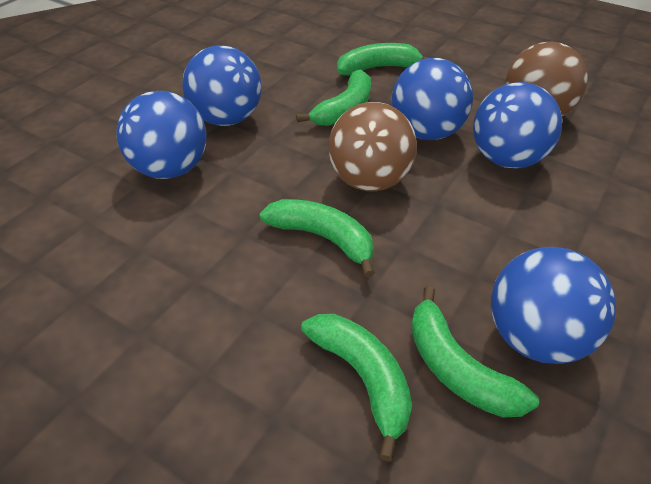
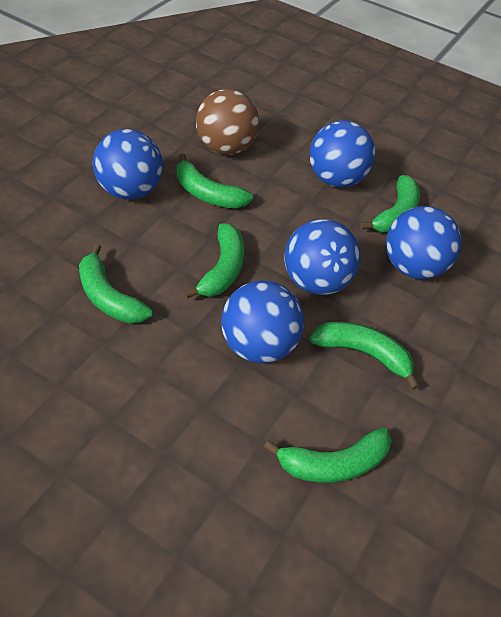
brown ball: [328,102,417,191] [505,41,588,117] = 2 -> [196,89,259,155] = 1
green banana: [259,199,375,277] [296,69,371,126] [301,314,412,462] [337,43,429,75] [411,286,539,418] = 5 -> [79,244,152,324] [177,153,253,208] [184,223,244,299] [264,427,392,483] [309,322,419,390] [360,175,420,232] = 6

